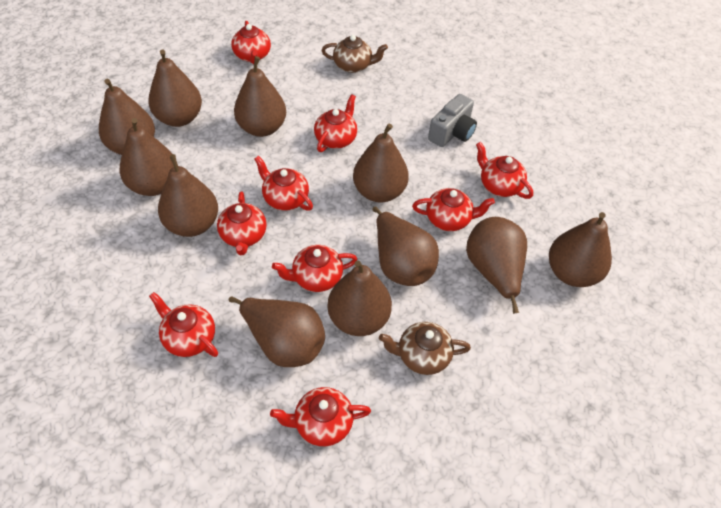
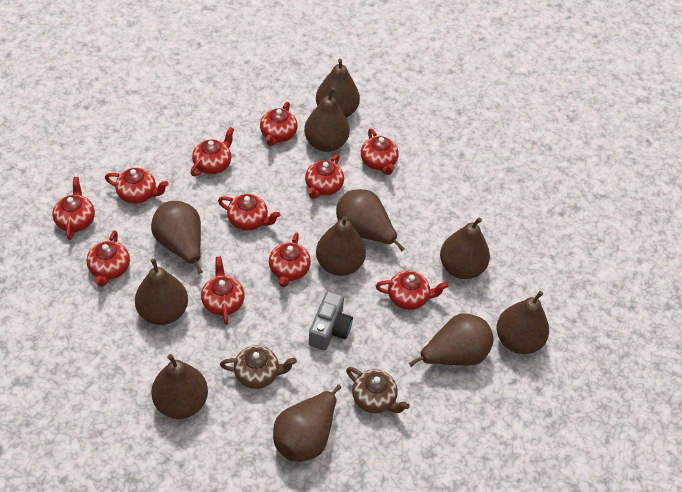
red teapot: [149,292,218,357] [217,191,267,255] [231,21,271,64] [254,156,313,211] [270,387,371,446] [272,245,357,292] [314,94,357,152] [412,188,495,231] [476,142,533,199] = 9 -> [52,177,95,240] [86,230,130,287] [105,168,168,204] [191,127,234,176] [201,256,244,325] [218,194,280,231] [260,102,298,146] [269,232,311,287] [305,154,344,199] [361,128,399,175] [376,271,448,310] = 11

